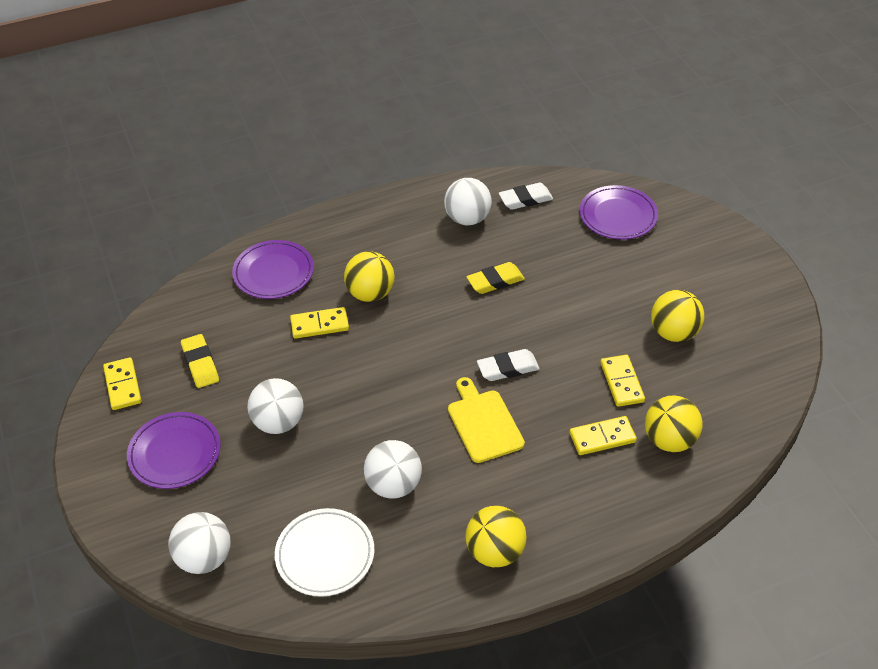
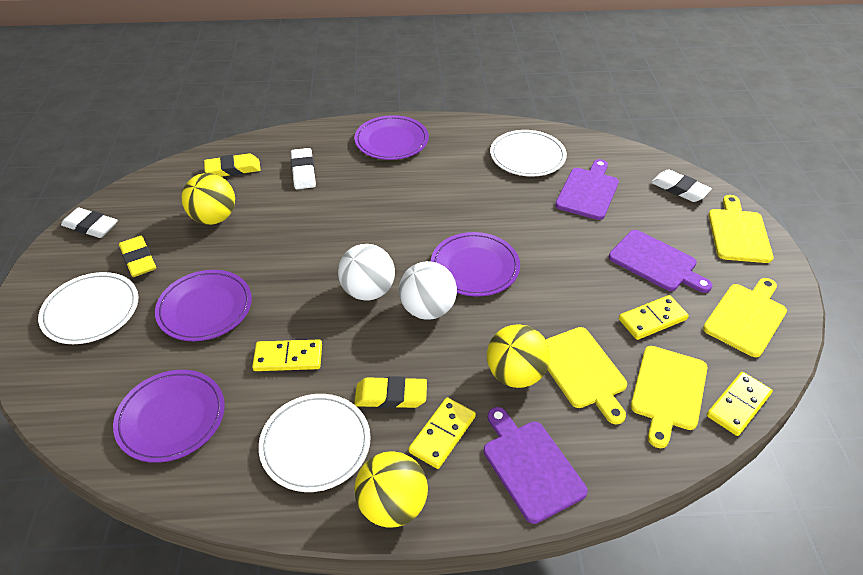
purple cutting board: none = 0 -> [483,407,588,524] [555,159,619,220] [609,230,713,293] = 3
purple plate: [127,412,221,489] [232,240,314,299] [580,185,658,240] = 3 -> [113,370,225,463] [155,270,252,341] [354,115,429,160] [431,232,520,297] = 4
white ball: [169,512,231,574] [247,378,304,434] [364,440,422,499] [444,178,492,225] = 4 -> [338,244,395,301] [399,261,457,320] = 2
white eraser: [477,349,540,381] [499,183,553,210] = 2 -> [61,207,118,238] [291,148,316,189] [651,169,712,202] = 3
white plate: [275,508,374,597] = 1 -> [38,272,138,344] [259,394,371,492] [490,130,567,177] = 3
yellow ball: [344,251,394,302] [465,506,526,567] [645,395,703,452] [651,290,704,342] = 4 -> [182,173,235,225] [355,451,428,528] [487,324,550,388] = 3
yellow cutting board: [448,377,525,463] = 1 -> [545,327,627,425] [631,346,707,448] [703,278,787,357] [709,195,774,263] = 4
yellow eraser: [181,334,219,388] [467,262,525,294] = 2 -> [119,236,156,277] [204,153,261,177] [354,376,427,409] = 3

